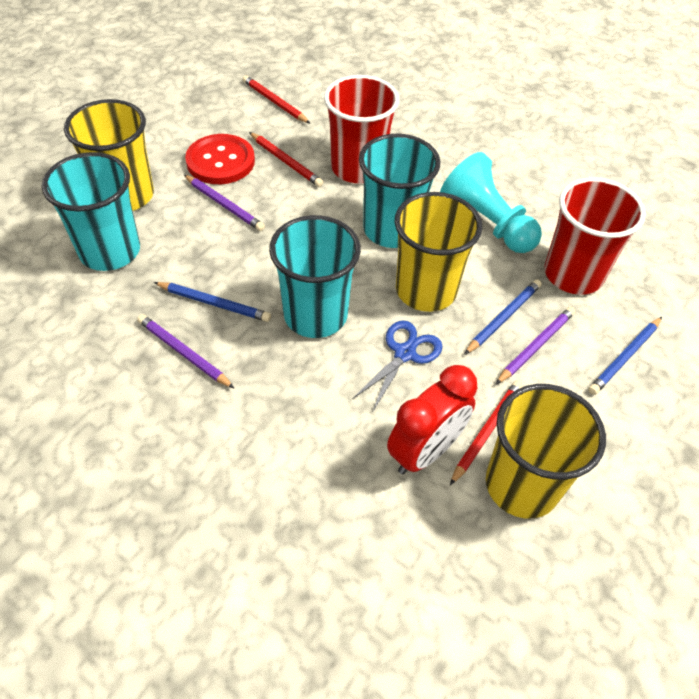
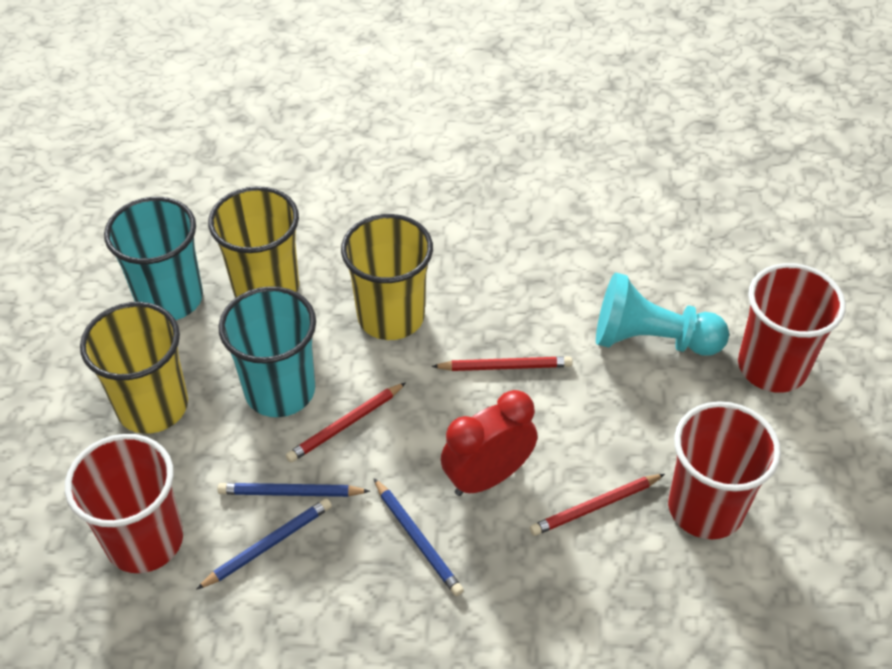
blue scissors: [352,320,443,411] = 1 -> none = 0
purple pencil: [137,314,235,389] [184,175,265,231] [496,307,575,384] = 3 -> none = 0
red button: [185,134,255,184] = 1 -> none = 0
red cup: [324,75,399,183] [544,177,646,295] = 2 -> [65,434,183,573] [668,401,781,539] [738,263,846,393] = 3
turquoise cup: [42,152,140,271] [269,215,361,338] [359,134,440,248] = 3 -> [104,197,203,320] [219,286,316,417] = 2

